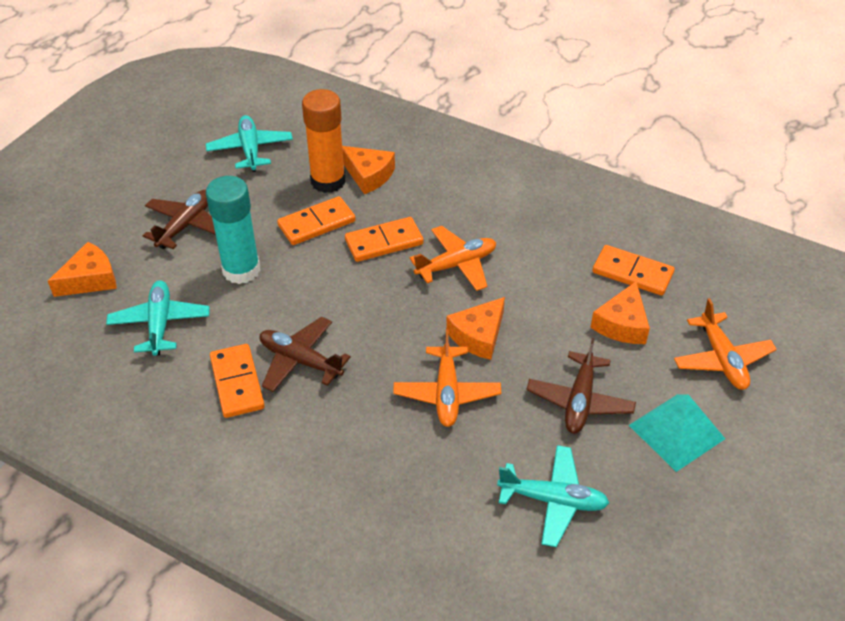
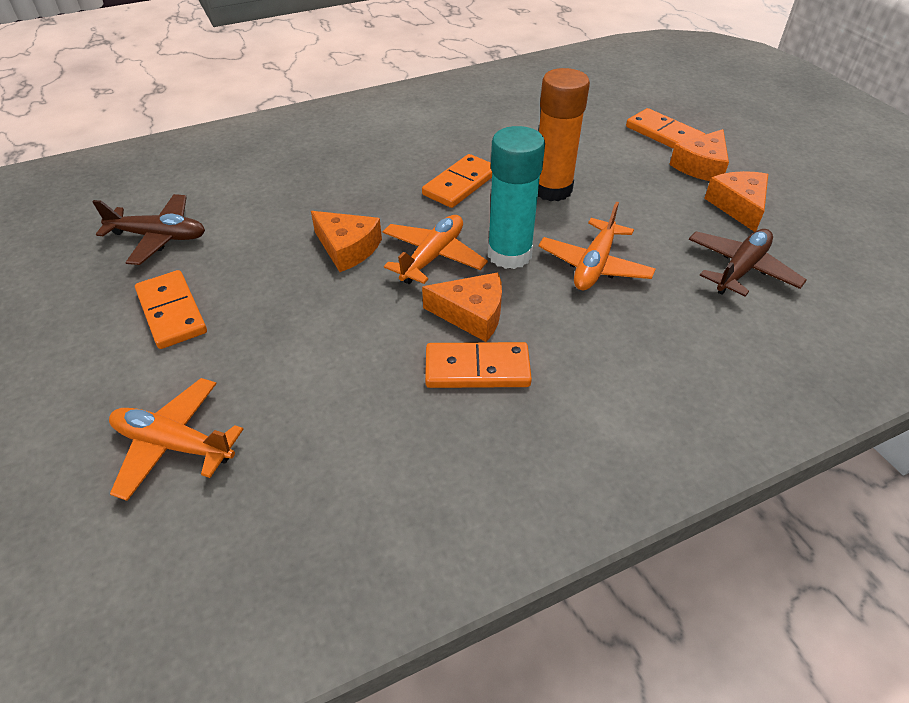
brown plane: [143,190,216,249] [259,317,351,392] [526,338,636,434] = 3 -> [92,194,205,265] [689,229,807,297] = 2
turquoise plane: [106,281,210,356] [206,115,293,172] [497,445,609,547] = 3 -> none = 0
turquoise pyramid: [629,394,725,472] = 1 -> none = 0

